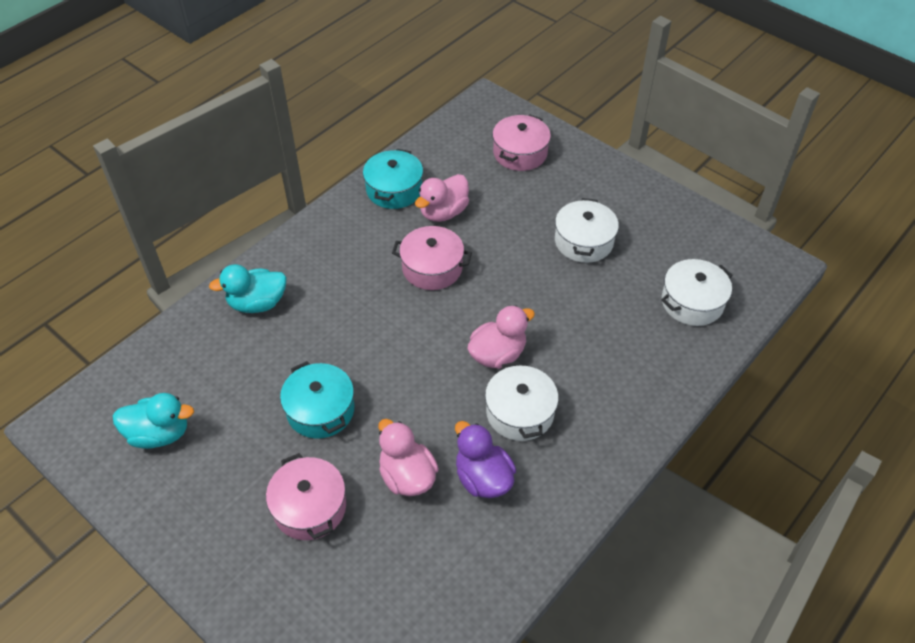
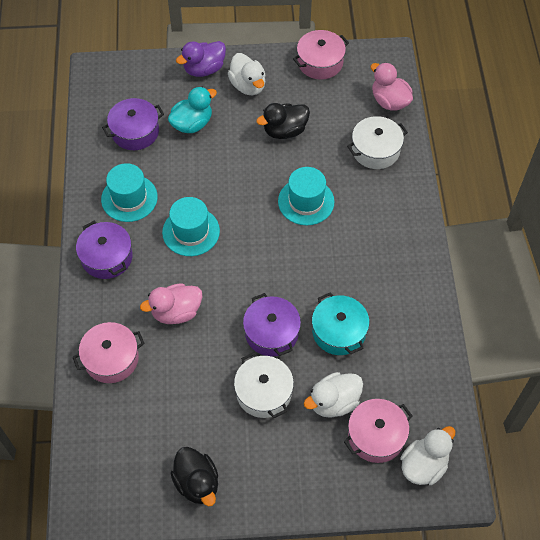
black duck: none = 0 -> [171,447,218,506] [256,103,310,139] = 2
pink duck: [378,419,439,496] [415,174,469,222] [467,305,535,369] = 3 -> [140,283,202,324] [370,62,413,111] = 2
purple pot: none = 0 -> [76,220,133,279] [102,98,164,150] [243,293,301,357] = 3
turquoise duck: [113,393,194,449] [209,264,287,313] = 2 -> [168,87,217,133] = 1
turquoise hat: none = 0 -> [101,163,158,222] [162,197,220,256] [278,167,334,225] = 3
turquoise pot: [280,361,354,439] [363,149,423,209] = 2 -> [312,292,369,355] = 1
white duck: none = 0 -> [228,53,266,95] [304,372,363,418] [400,426,455,485] = 3
white pot: [485,361,559,441] [555,198,619,263] [661,259,733,326] = 3 -> [234,352,294,418] [347,116,408,169] = 2

